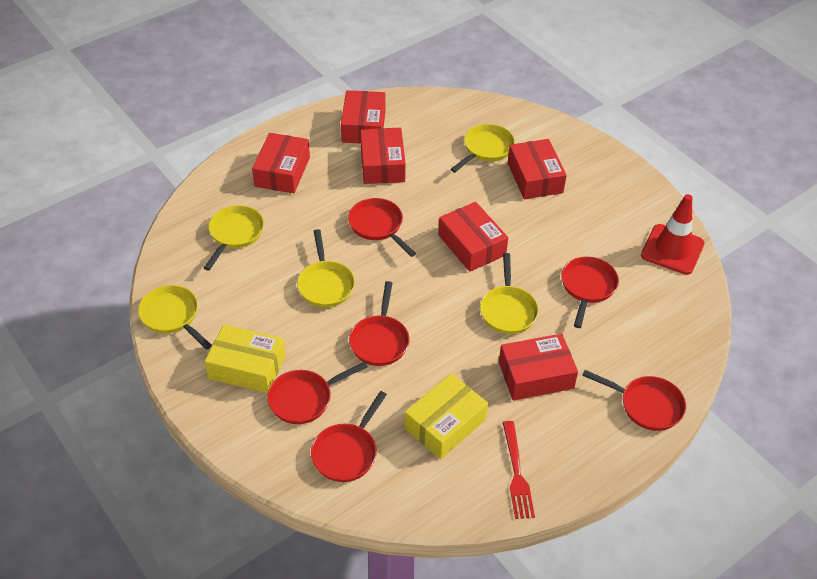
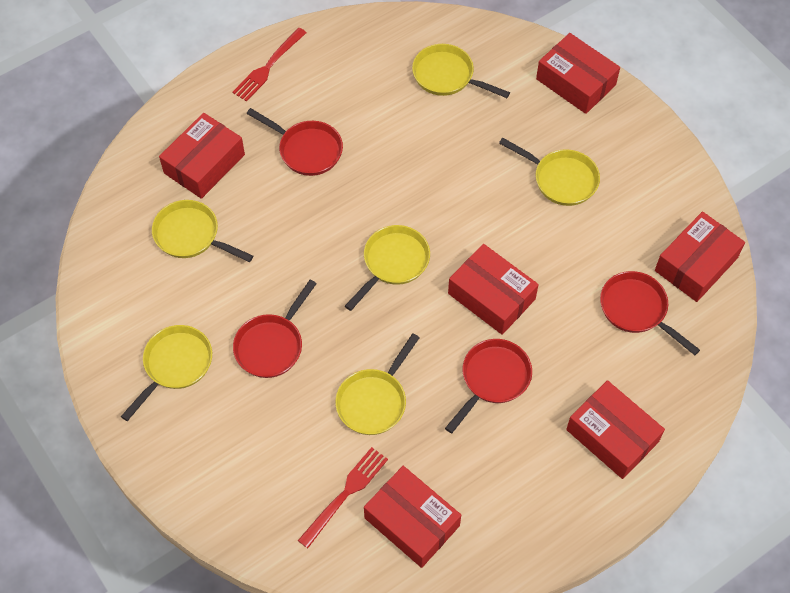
red fork: [503,421,535,519] = 1 -> [232,28,306,102] [298,447,388,548] = 2
red pan: [267,361,368,424] [311,391,387,482] [348,198,416,257] [349,281,410,366] [561,257,619,328] [582,370,686,431] = 6 -> [233,280,317,378] [246,108,343,176] [445,339,532,433] [600,271,700,355] = 4
red traffic cone: [641,194,705,275] = 1 -> none = 0
yellow box: [205,324,285,393] [404,373,488,459] = 2 -> none = 0
yellow pan: [138,285,212,350] [204,205,264,271] [297,229,355,308] [451,124,515,173] [480,253,539,334] = 5 -> [121,325,212,421] [152,200,253,262] [335,333,420,435] [345,225,430,311] [412,44,510,98] [499,138,600,206] = 6

